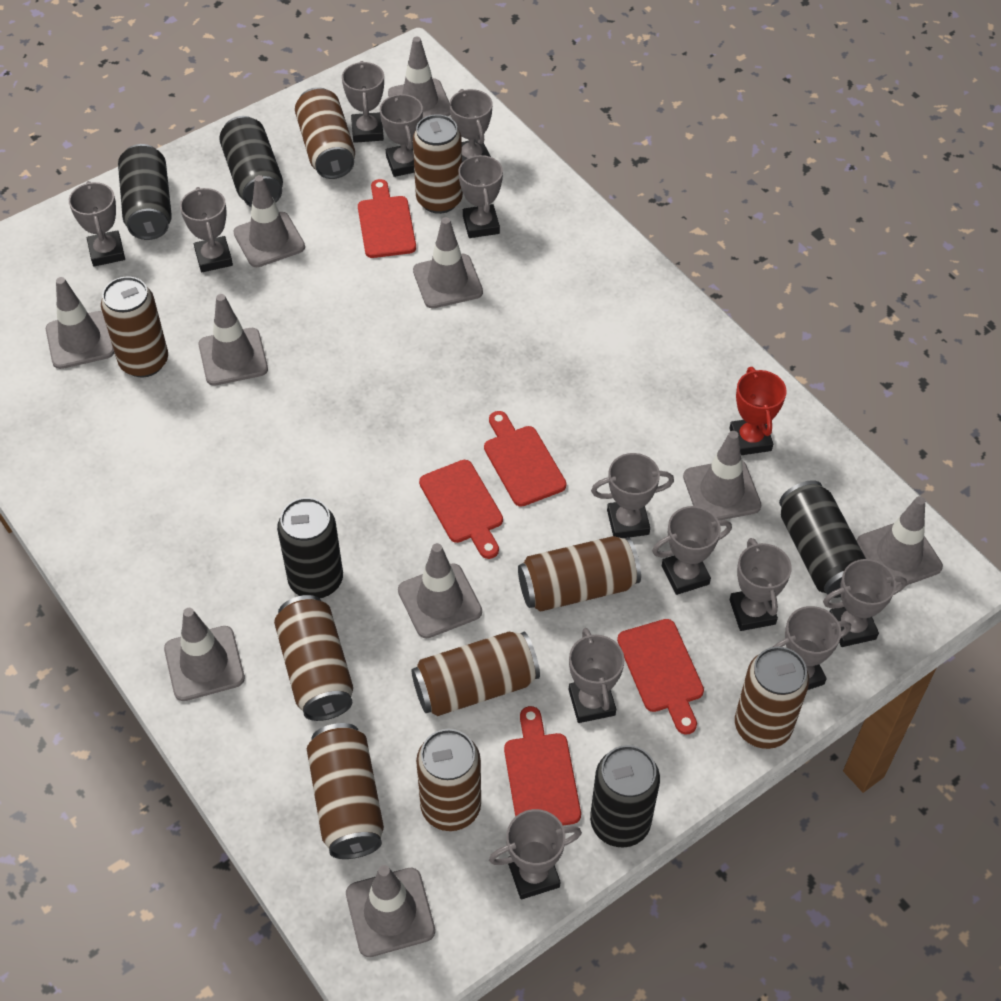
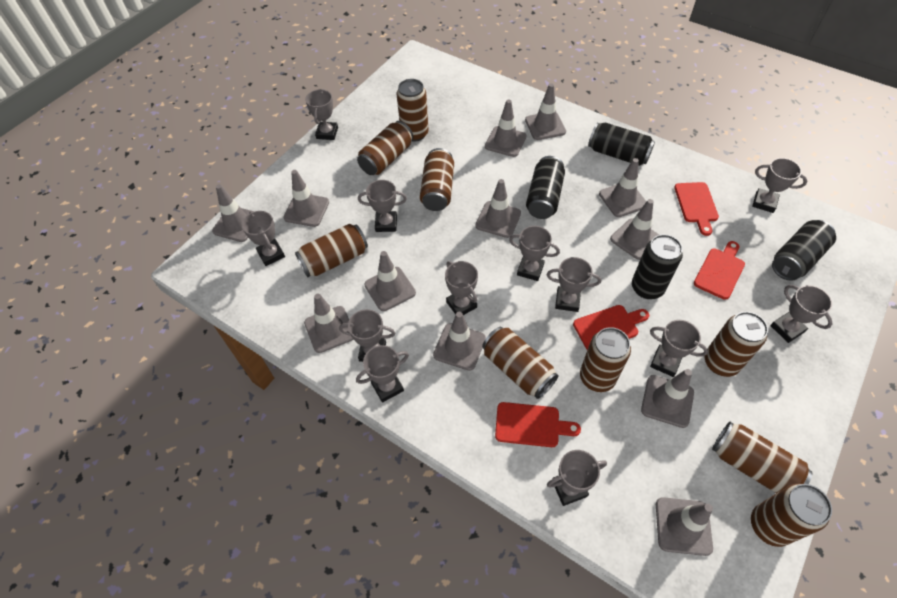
black can: [118,144,172,240] [219,116,283,207] [277,498,343,598] [590,745,660,848] [779,480,866,598] = 5 -> [526,156,565,219] [588,122,655,166] [632,234,683,299] [772,220,836,281] = 4
grey traffic cone: [46,277,115,369] [164,608,245,701] [199,294,268,386] [233,175,305,267] [346,865,435,957] [388,37,450,119] [398,543,482,638] [413,217,483,308] [683,431,761,520] [857,496,943,587] = 10 -> [212,184,254,242] [284,170,329,227] [304,294,354,353] [364,251,416,311] [433,312,486,371] [475,179,521,238] [485,99,526,157] [525,83,566,140] [599,158,647,217] [610,199,659,260] [641,369,694,428] [656,497,713,556] = 12
grey trophy: [69,181,125,267] [180,187,233,272] [342,61,384,143] [380,93,423,177] [449,89,492,162] [458,154,503,238] [489,809,582,900] [569,628,625,723] [591,453,674,538] [652,506,732,595] [730,538,792,631] [773,606,851,690] [823,559,907,647] = 13 -> [242,211,285,266] [305,89,338,140] [339,309,395,362] [356,345,409,402] [358,180,407,232] [445,261,478,315] [509,226,560,281] [547,257,601,312] [547,450,607,506] [650,320,708,377] [752,158,807,213] [770,285,832,343] = 12
red cutting board: [358,179,416,258] [419,460,503,559] [484,411,567,507] [504,706,581,825] [617,619,704,735] = 5 -> [495,402,581,447] [573,305,649,350] [674,182,719,236] [694,241,745,300] = 4
red trophy: [729,367,787,455] = 1 -> none = 0

